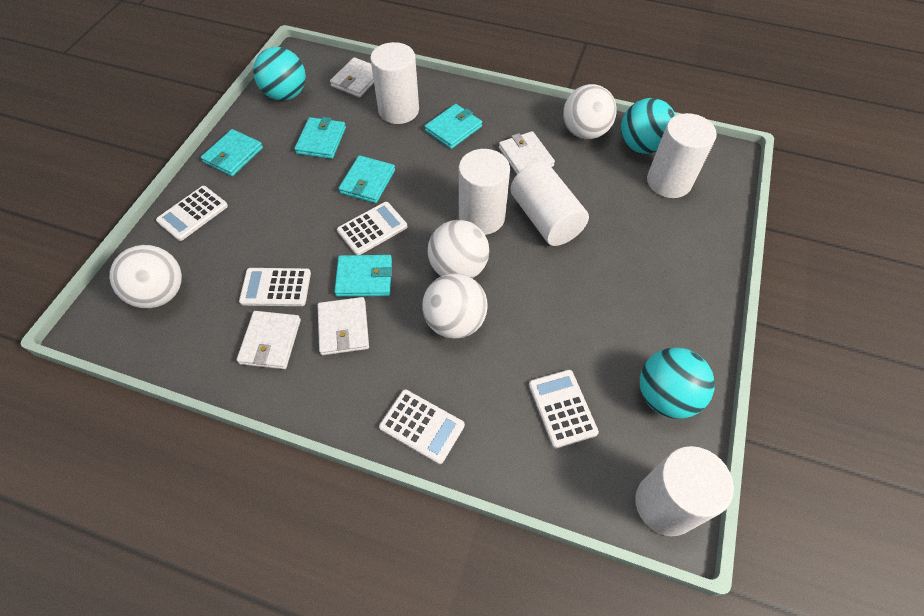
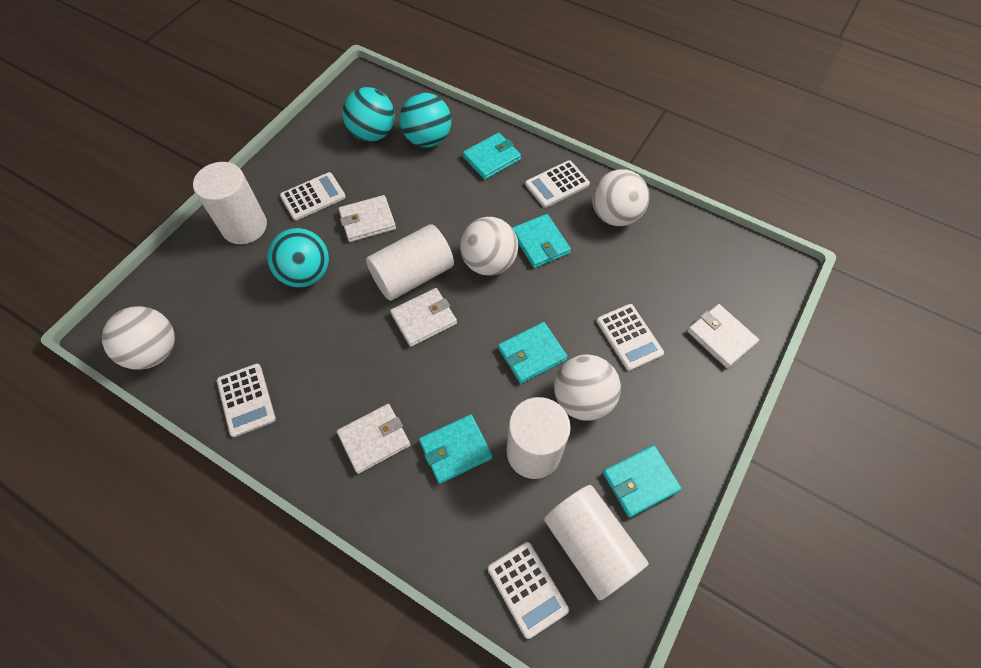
white cylinder: [370,42,419,124] [459,149,510,235] [510,161,589,246] [635,446,734,536] [647,113,717,198] = 5 -> [193,162,267,244] [366,224,454,301] [507,397,571,479] [544,485,649,601] = 4

